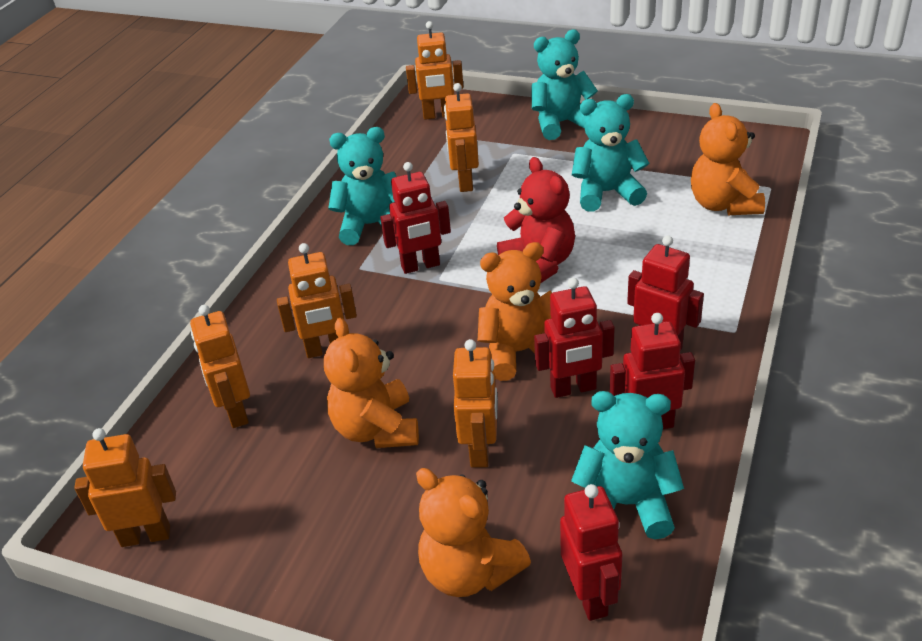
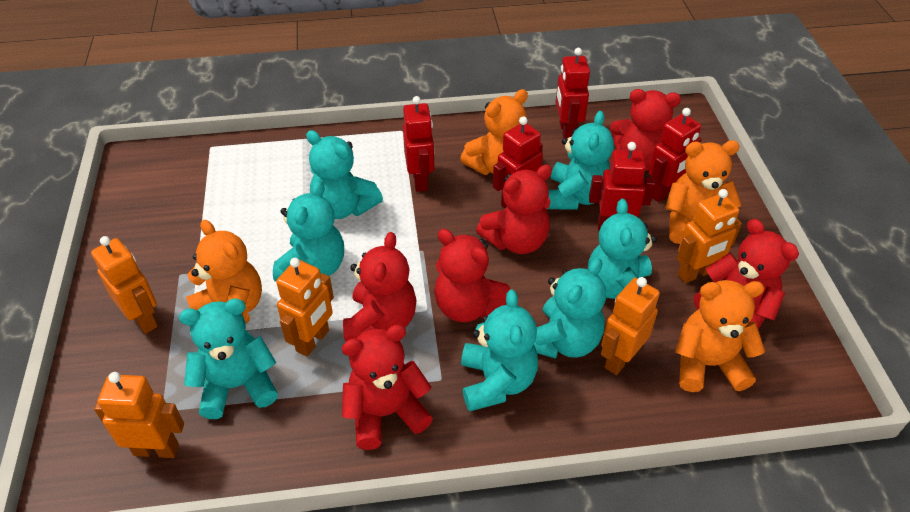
orange robot: [74,428,176,547] [190,305,250,428] [277,243,357,358] [406,21,464,120] [444,83,479,192] [453,339,498,468] = 6 -> [91,236,158,334] [94,372,184,458] [276,258,334,356] [601,277,660,375] [677,189,742,283] = 5
red teddy bear: [497,157,575,284] = 1 -> [342,325,433,450] [343,232,416,341] [434,229,510,322] [476,165,552,254] [610,89,681,171] [694,219,799,329] = 6
turquoise teddy bear: [328,127,397,245] [532,30,598,140] [571,391,684,539] [572,94,649,212] = 4 -> [179,298,278,419] [273,180,344,282] [306,130,383,219] [461,290,538,412] [534,258,606,359] [548,111,614,210] [588,199,657,299] = 7

